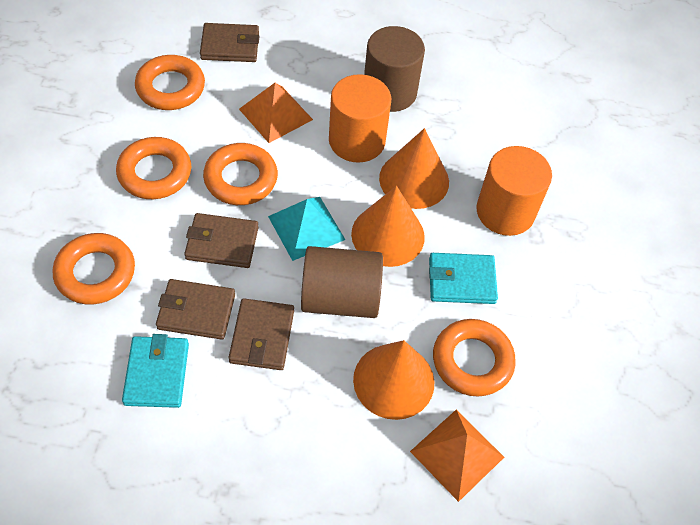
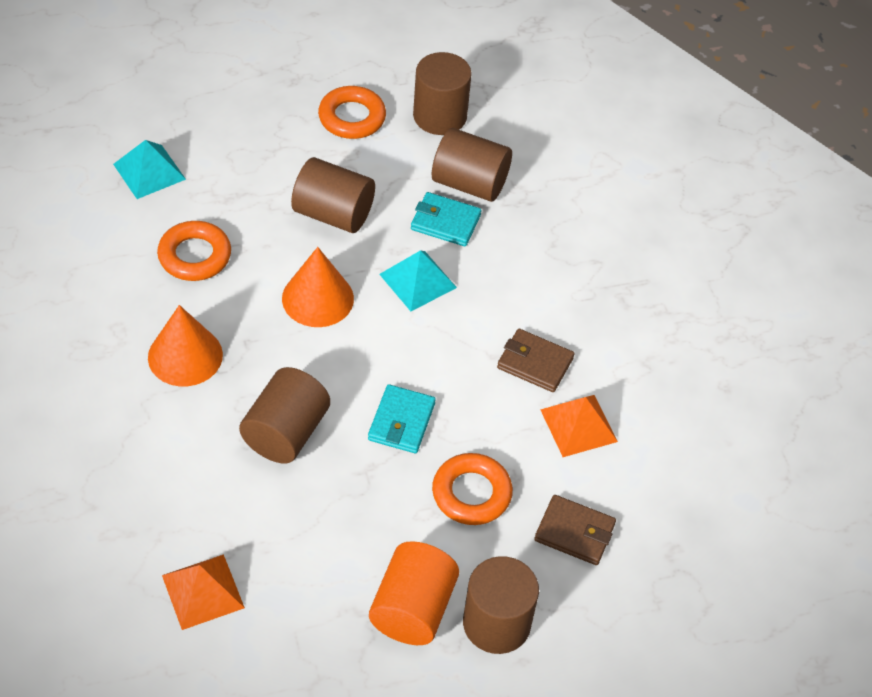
brown cylinder: [301,246,383,318] [364,26,425,112] = 2 -> [239,367,330,463] [291,157,375,233] [413,52,472,135] [432,128,512,202] [463,556,539,654] = 5
brown wallet: [156,279,235,340] [184,213,259,268] [200,23,259,62] [229,298,294,370] = 4 -> [497,329,575,392] [534,495,616,565] = 2
orange cone: [351,186,425,267] [353,340,434,420] [379,128,449,209] = 3 -> [148,305,223,386] [282,247,354,327] = 2
orange cylinder: [329,74,391,163] [477,146,552,236] = 2 -> [369,541,459,645] = 1
orange ring: [53,233,135,305] [116,137,191,199] [135,55,205,110] [203,143,278,205] [433,319,516,396] = 5 -> [157,221,231,281] [318,86,386,139] [432,453,513,525] = 3
turquoise pyramid: [268,197,345,261] = 1 -> [113,140,186,199] [379,250,457,311] = 2

